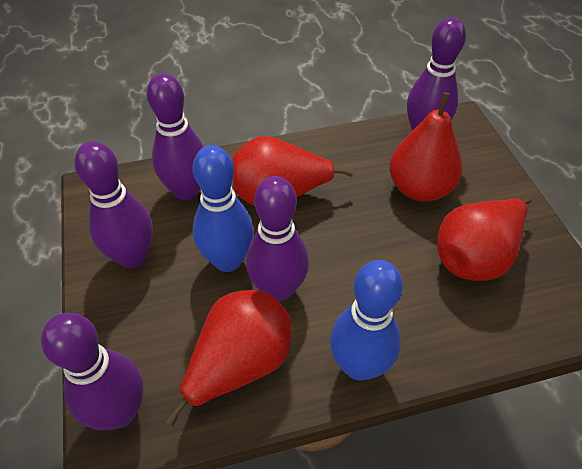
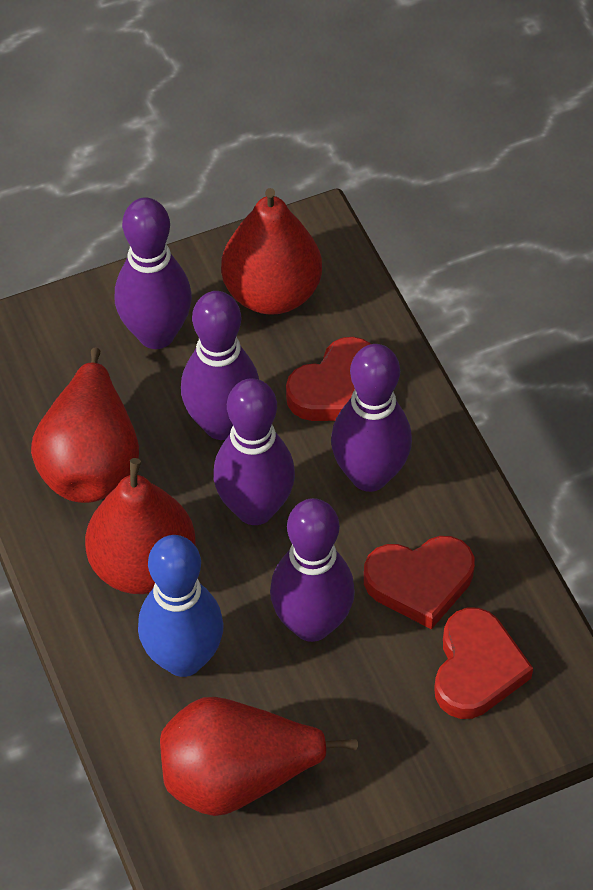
blue bowling pin: [193,145,254,272] [330,260,403,381] = 2 -> [138,535,224,677] = 1
red heart: none = 0 -> [286,337,371,421] [364,536,475,629] [434,608,533,719] = 3

